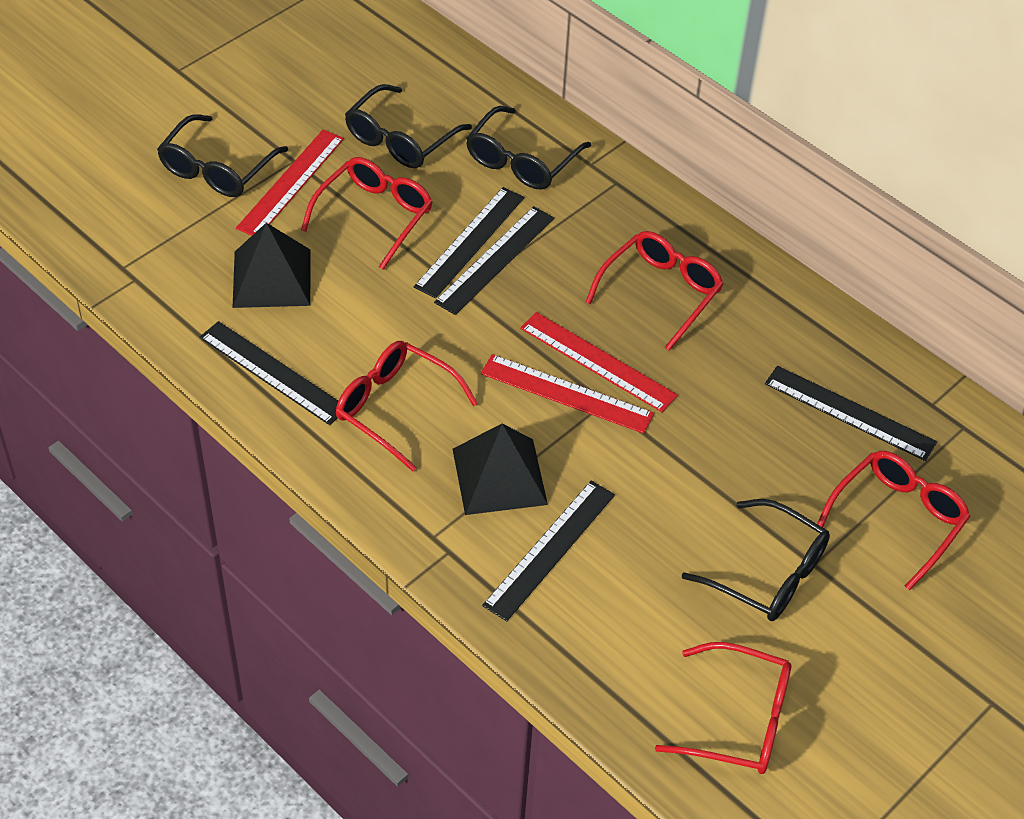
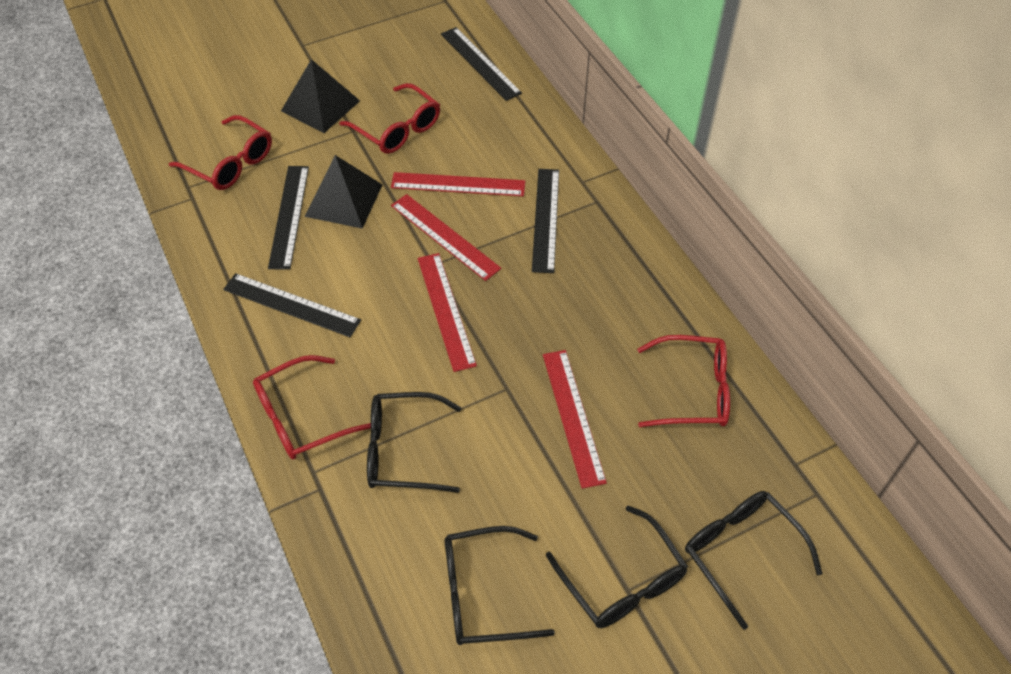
black ruler: [200,321,338,425] [414,187,524,298] [434,206,554,315] [482,481,615,621] [765,366,937,461] = 5 -> [223,273,361,337] [268,166,309,270] [441,27,522,101] [532,169,559,273] = 4
red glasses: [301,157,433,270] [336,341,478,471] [586,231,724,351] [655,642,791,774] [817,451,970,591] = 5 -> [169,115,272,190] [253,355,371,459] [339,83,440,154] [637,335,730,427] = 4
red ruler: [236,130,344,236] [481,354,654,434] [520,312,678,412] = 3 -> [391,172,525,196] [391,194,501,281] [418,253,477,372] [543,350,607,489] = 4

